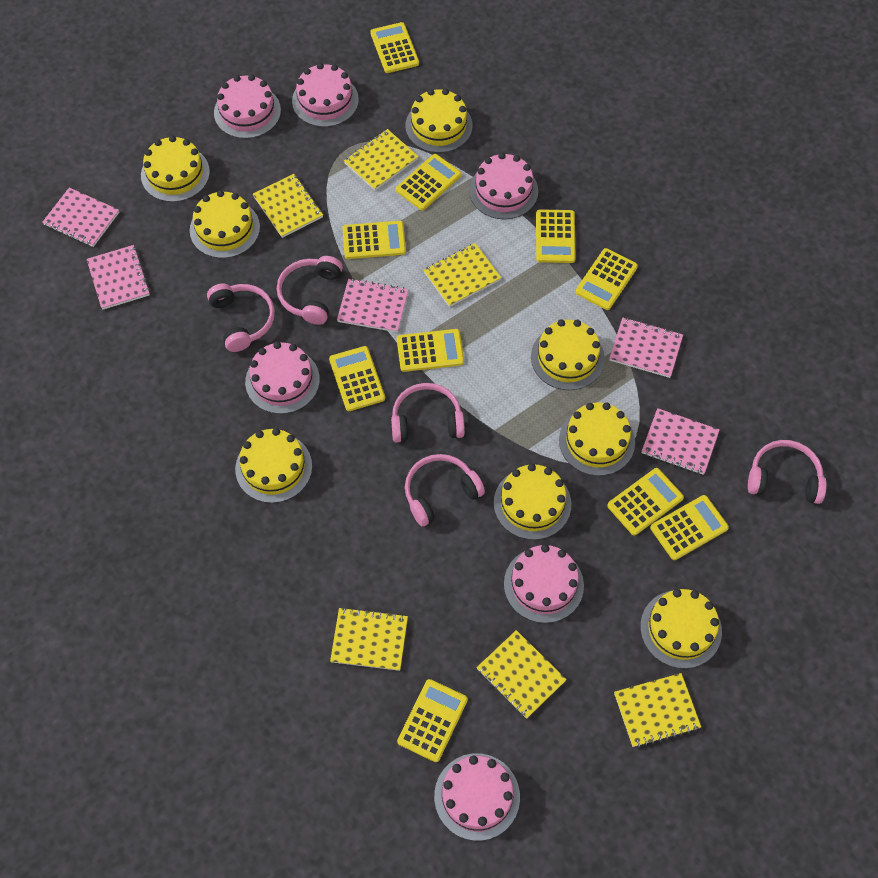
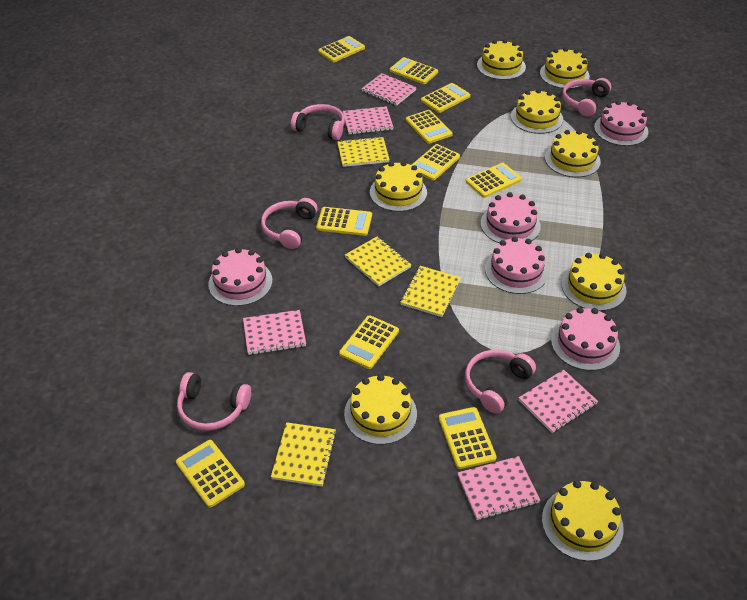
pink cake: [214,74,281,139] [245,342,320,414] [292,63,359,127] [434,753,520,841] [469,153,538,219] [504,544,584,623] = 6 -> [208,248,272,306] [481,192,541,243] [485,237,548,294] [551,307,620,371] [594,100,648,146] = 5
yellow notebook: [253,174,323,238] [330,607,408,671] [344,129,419,190] [424,243,501,307] [476,630,567,719] [614,673,701,747] = 6 -> [271,422,337,487] [338,137,390,167] [345,237,411,287] [400,266,461,317] = 4

